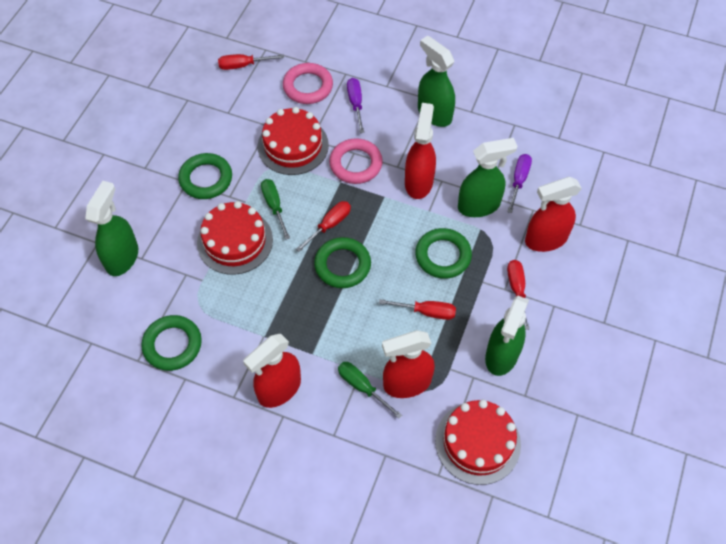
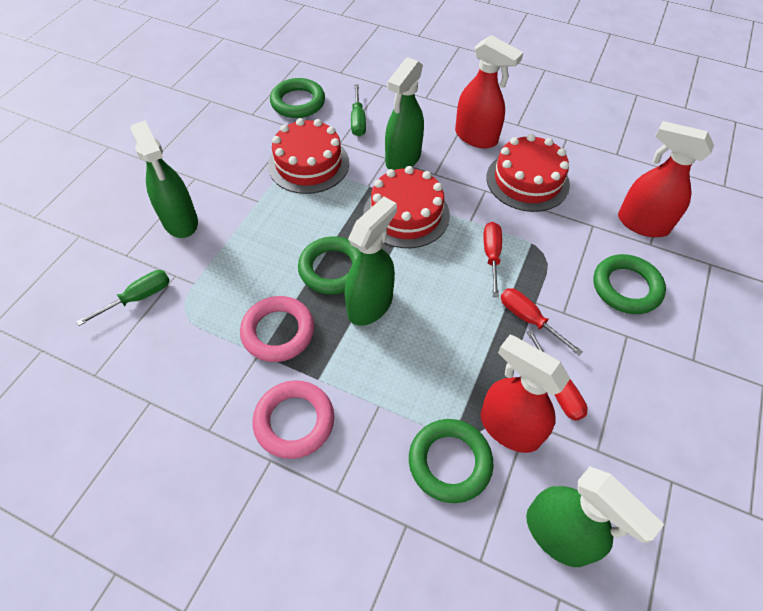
purple screwdriver: [347,78,364,133] [507,154,532,213] = 2 -> none = 0
red screwdriver: [218,54,284,70] [296,201,351,252] [379,299,456,320] [507,260,529,330] = 4 -> [483,222,502,297] [501,288,583,356] [526,330,588,421] = 3
red spray bottle: [243,334,301,408] [382,330,435,398] [405,103,436,199] [525,177,582,252] = 4 -> [455,35,523,148] [481,335,570,453] [618,121,714,237] = 3

